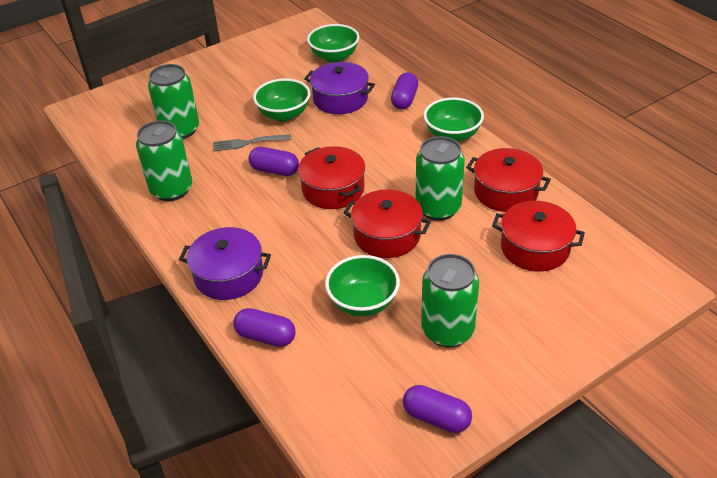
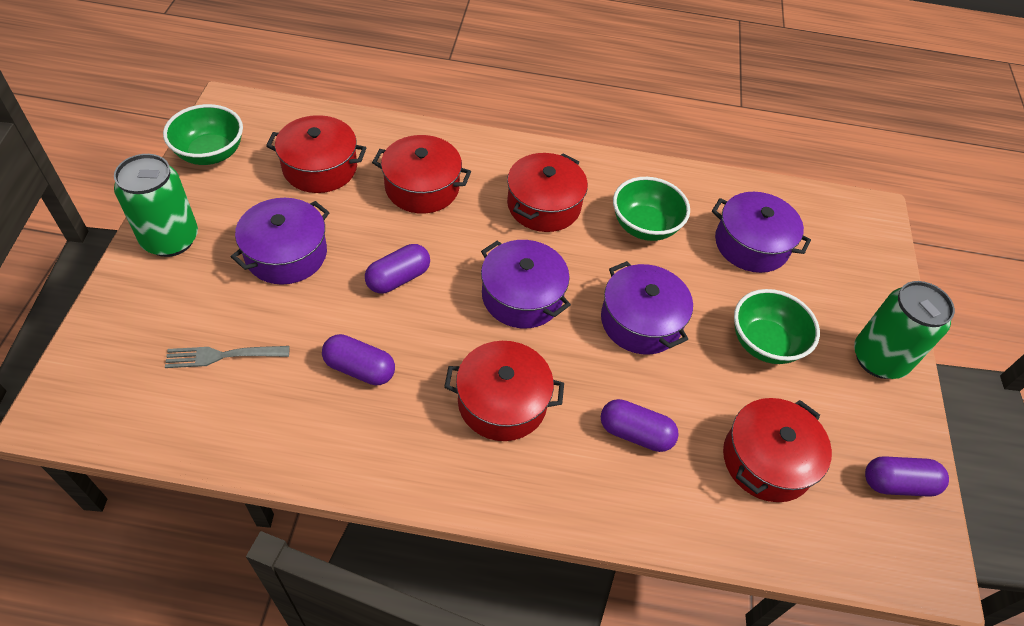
green bowl: [253,78,310,121] [307,24,359,63] [325,255,400,317] [423,97,484,142] = 4 -> [163,104,243,165] [613,177,690,241] [734,289,820,364] = 3
green can: [136,120,192,201] [148,64,199,139] [416,136,465,221] [421,254,479,347] = 4 -> [114,154,198,257] [854,281,955,379] = 2
purple pot: [179,227,271,300] [304,62,375,114] = 2 -> [231,198,330,285] [481,240,571,328] [601,261,693,355] [712,192,811,273] = 4
red pot: [298,146,365,209] [344,189,431,258] [466,148,551,212] [492,201,585,272] = 4 -> [266,115,366,193] [372,135,471,214] [444,341,564,441] [507,153,588,232] [723,398,832,502] = 5

